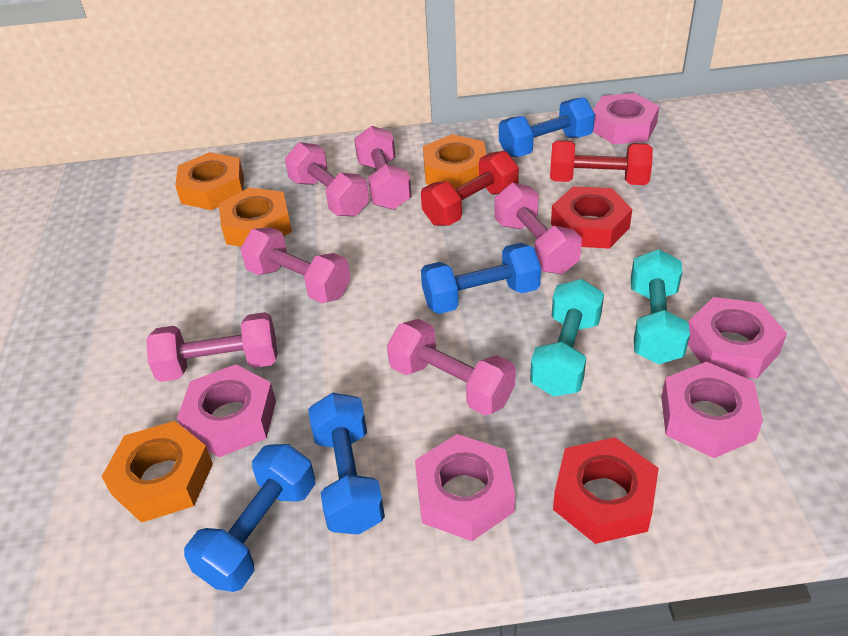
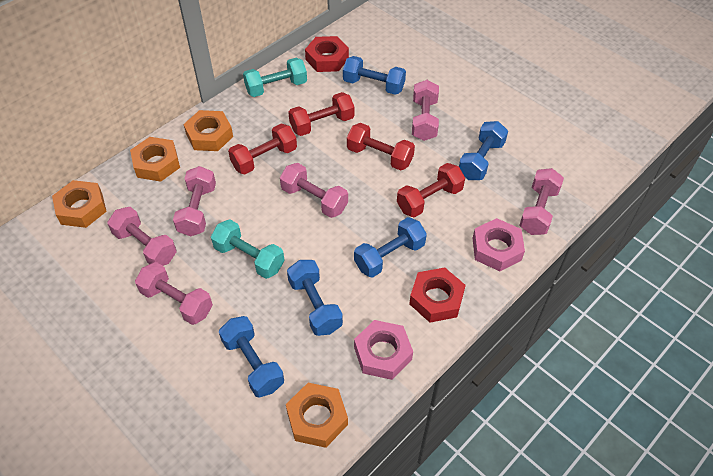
blue dumbbell: [184,444,315,592] [308,393,385,535] [421,243,541,314] [499,97,595,157] = 4 -> [219,316,284,398] [287,260,343,336] [343,56,406,95] [354,217,427,278] [459,121,508,180] = 5
pink nut: [177,364,276,457] [415,434,515,541] [593,93,660,144] [661,362,763,458] [688,297,787,379] = 5 -> [354,320,413,380] [473,218,525,271] = 2
red dumbbell: [421,151,519,226] [550,140,653,185] = 2 -> [228,124,297,174] [288,92,354,136] [347,123,415,170] [397,163,465,218] = 4

